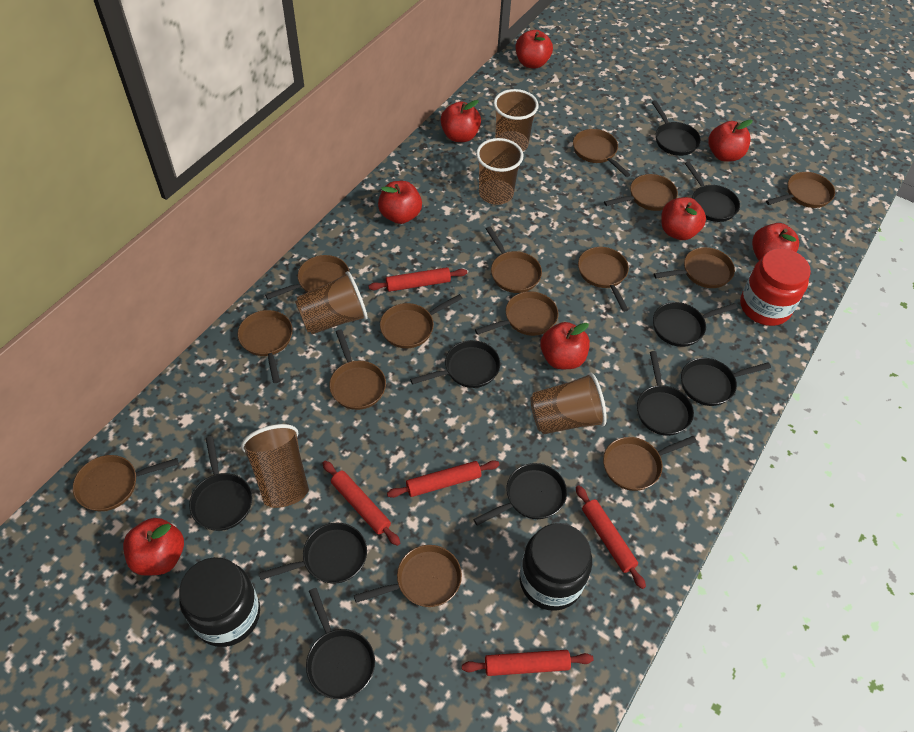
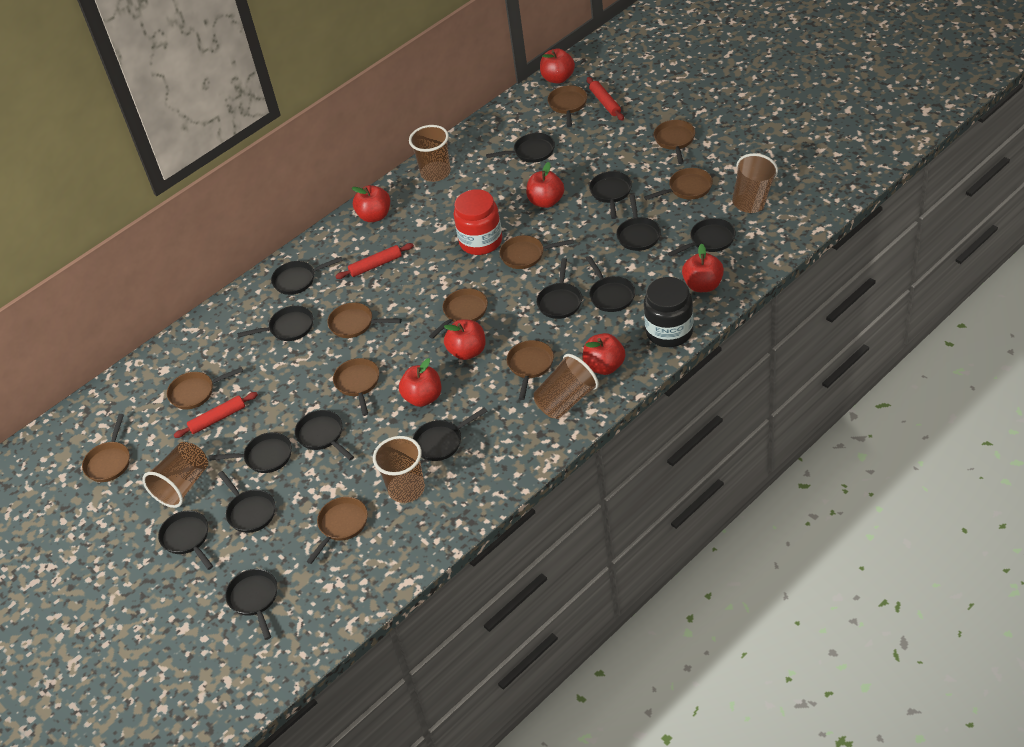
black jar: [179,557,260,647] [519,523,592,611] = 2 -> [644,277,694,347] = 1
black pan: [189,436,252,531] [259,523,367,584] [306,588,375,699] [410,340,500,388] [473,463,567,526] [637,351,694,436] [652,100,701,156] [653,302,737,347] [681,358,771,406] [685,161,740,222] = 10 -> [158,510,213,570] [209,432,292,473] [218,471,276,533] [225,569,277,640] [237,306,313,341] [271,257,343,295] [295,410,354,460] [413,407,487,461] [486,133,555,163] [536,258,582,319] [586,256,635,312] [589,171,632,219] [616,195,661,251] [668,218,736,257] = 14
brown pan: [73,455,179,511] [238,310,293,383] [265,255,350,299] [329,329,386,410] [354,545,462,607] [380,294,463,348] [475,291,558,336] [486,226,542,293] [573,129,631,177] [578,247,629,312] [603,436,697,491] [604,174,678,211] [654,247,735,288] [766,172,835,208] = 14 -> [82,414,130,482] [167,367,243,409] [306,497,368,564] [327,302,402,338] [333,358,379,416] [429,288,488,339] [499,235,574,269] [507,340,554,400] [547,85,587,127] [644,168,713,200] [653,120,695,164] = 11
red apple: [123,518,184,576] [378,181,422,224] [440,100,481,142] [516,30,553,69] [540,322,590,369] [661,197,706,240] [708,120,753,162] [752,223,799,260] = 8 -> [352,185,390,222] [399,358,441,407] [444,319,486,360] [526,162,564,208] [540,49,575,83] [583,333,625,375] [682,243,724,292] = 7
red rolling pin: [322,461,400,546] [369,267,467,292] [387,460,500,498] [462,650,593,676] [576,485,646,589] = 5 -> [174,392,258,438] [335,243,414,279] [587,77,624,121] = 3

